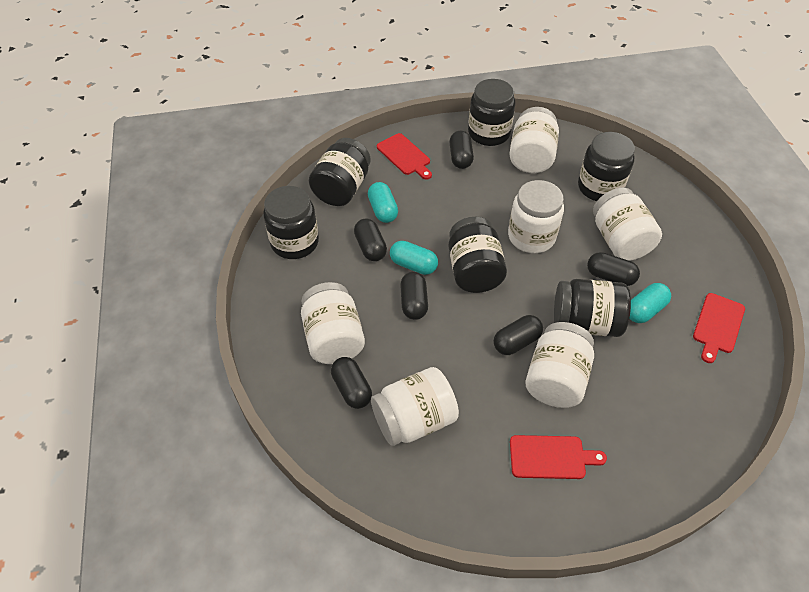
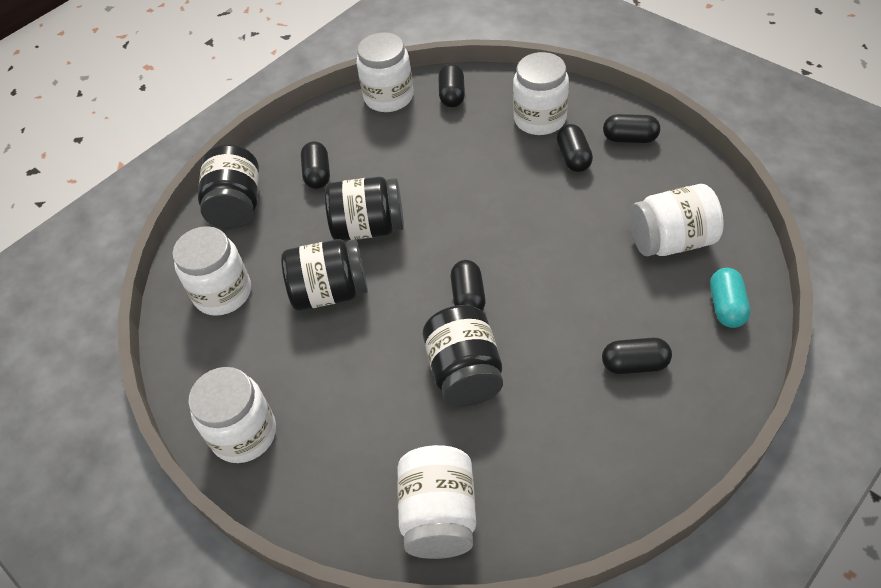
black jar: [263,186,319,259] [309,138,371,206] [448,217,507,293] [468,79,515,146] [554,279,631,337] [578,132,635,201] = 6 -> [198,145,259,229] [281,239,368,311] [325,176,404,241] [423,305,503,407] = 4
red cutting board: [377,133,432,180] [510,435,607,479] [693,293,745,363] = 3 -> none = 0
turquoise capsule: [368,182,398,223] [390,241,438,275] [629,283,671,323] = 3 -> [710,268,750,328] = 1

